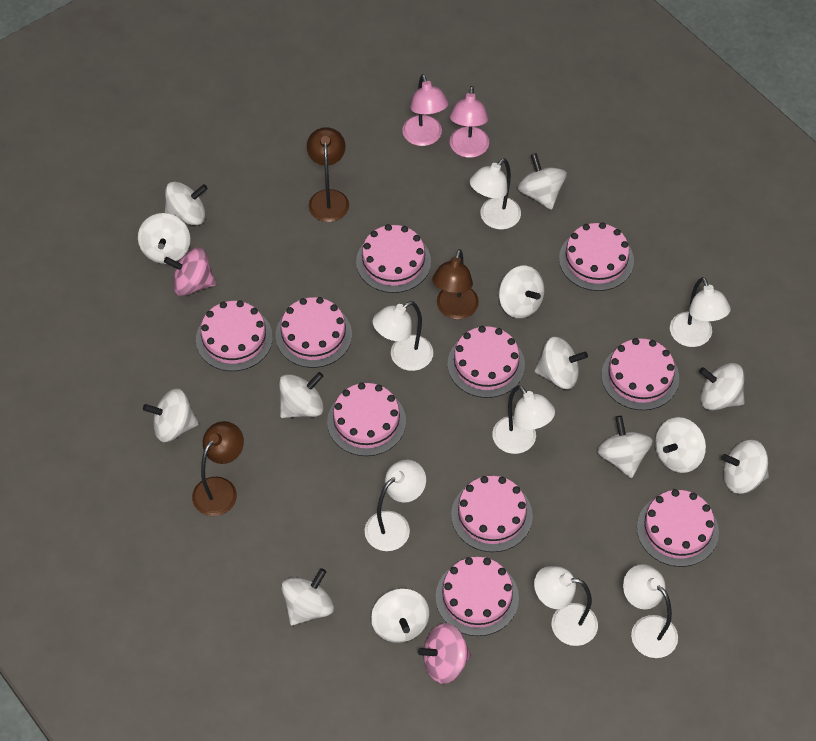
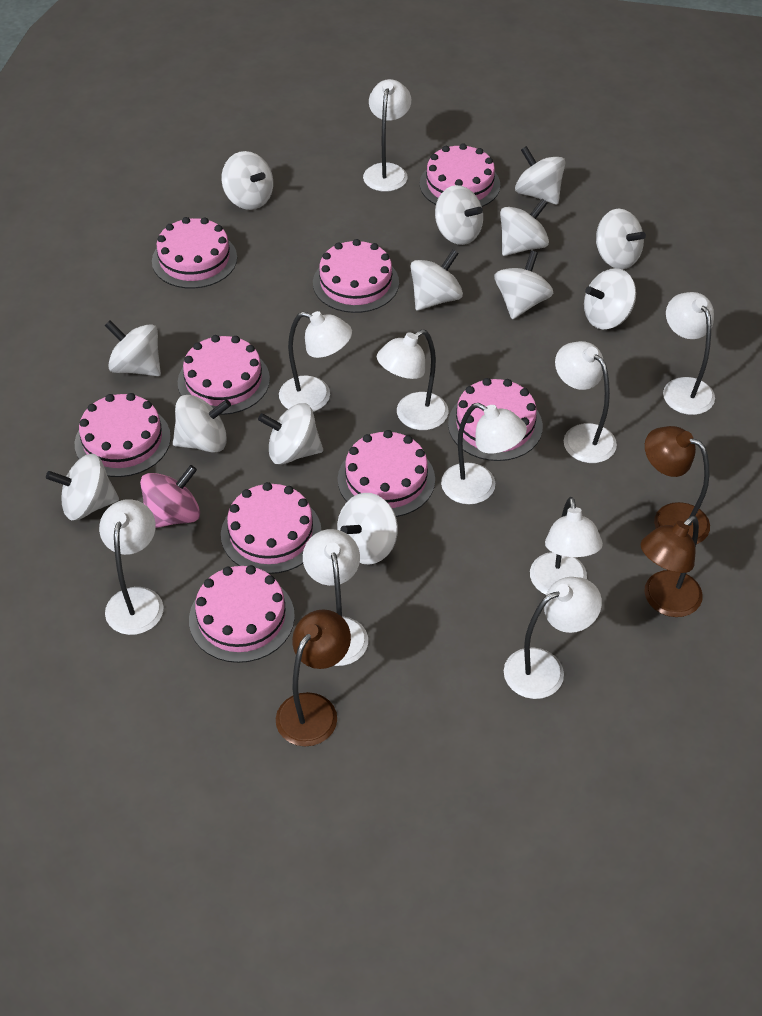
pink cake: [196,300,273,371] [275,297,352,368] [327,382,406,456] [356,224,431,293] [435,557,519,636] [448,326,525,398] [451,476,533,552] [559,222,634,291] [602,338,679,410] [637,489,719,567] = 10 -> [75,393,171,477] [152,217,237,289] [178,335,270,415] [189,565,295,663] [221,482,321,574] [313,239,399,313] [338,430,435,517] [420,143,500,207] [448,378,543,461] = 9
pink lamp: [402,74,448,146] [450,86,489,158] = 2 -> none = 0
pink spinning top: [164,247,216,296] [418,623,471,684] = 2 -> [140,465,200,528] = 1
white lamp: [365,460,426,551] [373,301,433,371] [470,158,521,230] [492,385,555,454] [534,566,598,646] [623,564,678,658] [670,277,731,347] = 7 -> [99,499,163,635] [279,311,352,412] [303,529,368,666] [363,79,411,192] [377,329,448,430] [441,403,527,505] [504,577,602,699] [530,497,603,595] [555,341,617,463] [663,292,715,415] = 10

